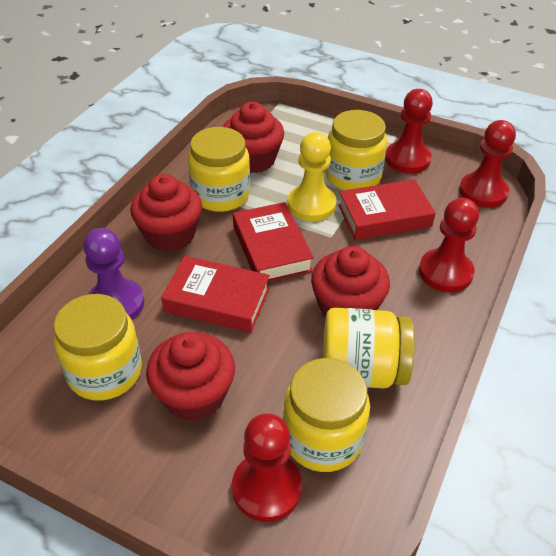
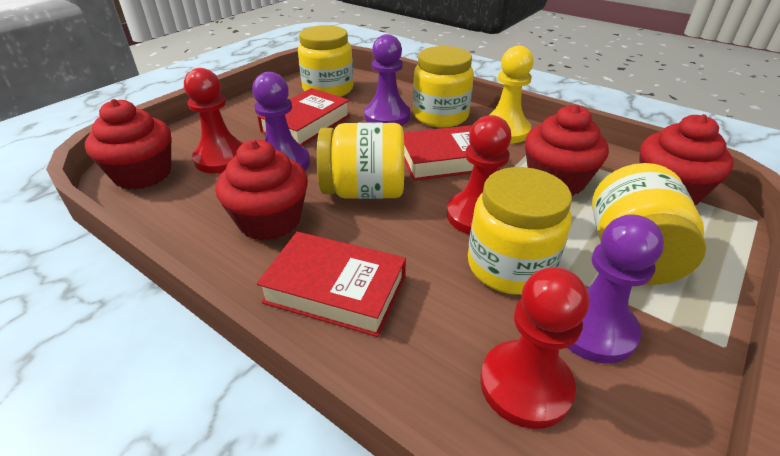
purple pawn: [83,228,144,320] = 1 -> [252,72,310,171] [364,34,411,126] [567,214,664,364] = 3
red pawn: [232,413,302,522] [385,89,433,174] [419,198,479,292] [459,120,516,208] = 4 -> [184,68,244,174] [447,115,512,235] [480,267,589,429] = 3

